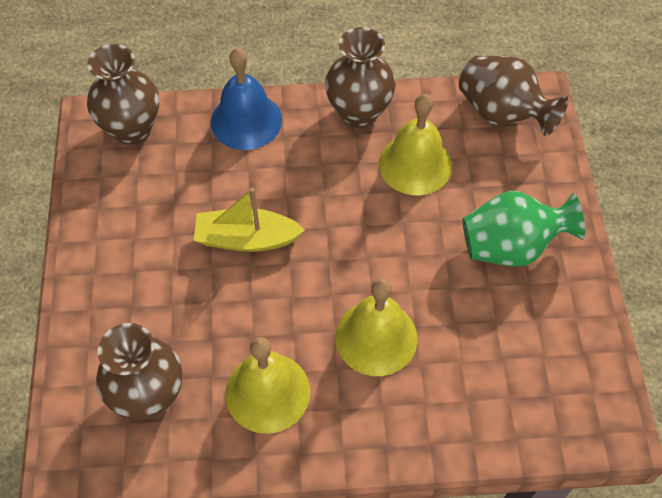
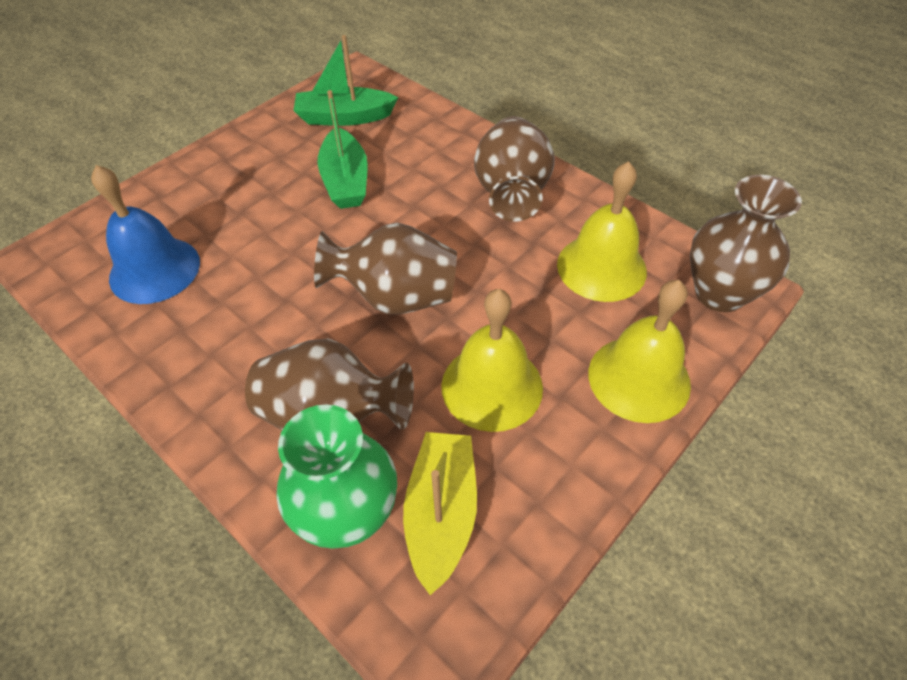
green boat: none = 0 -> [294,35,398,126] [317,90,368,209] = 2

